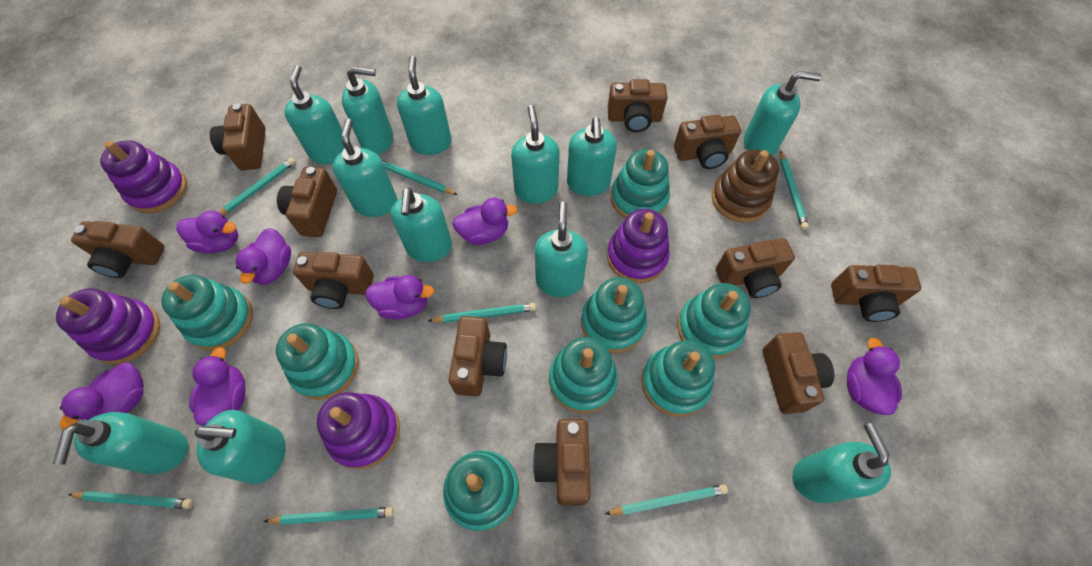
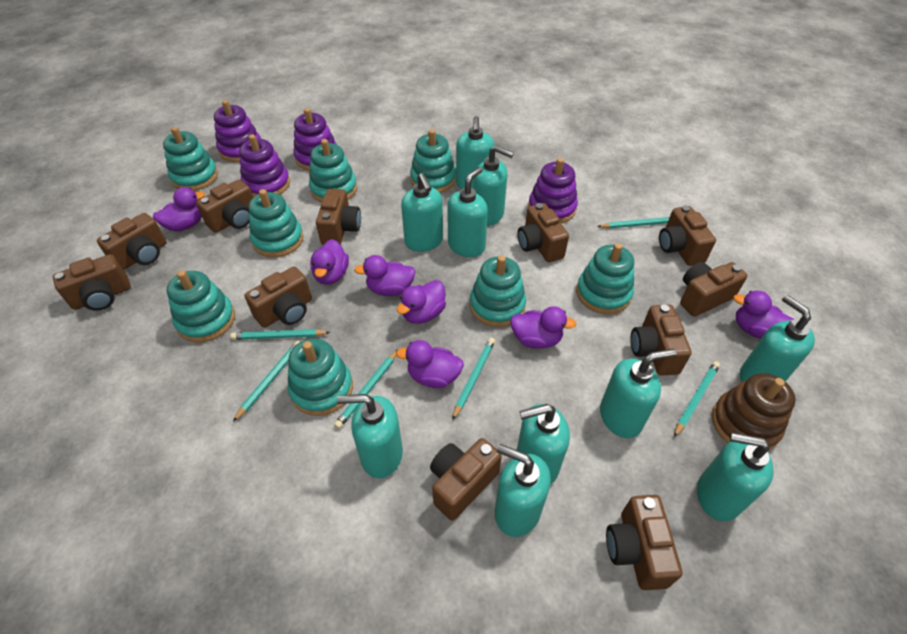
turquoise pencil: [68,491,193,509] [219,158,296,215] [263,507,394,525] [382,160,458,195] [428,303,536,323] [605,484,728,515] [780,151,809,230] = 7 -> [230,329,330,340] [233,341,300,422] [334,350,397,429] [452,338,495,420] [597,217,670,229] [674,361,720,437] = 6
turquoise soap dispenser: [53,412,189,474] [195,410,286,484] [284,65,345,164] [333,119,397,217] [342,66,393,155] [391,187,452,262] [397,56,452,155] [511,105,559,204] [534,202,588,297] [567,117,617,196] [744,71,822,156] [792,423,891,503] = 12 -> [337,394,403,478] [401,173,443,252] [447,167,488,257] [456,116,494,189] [474,145,514,226] [495,444,551,537] [517,404,570,485] [600,349,676,438] [697,433,774,521] [740,295,815,382] = 10

